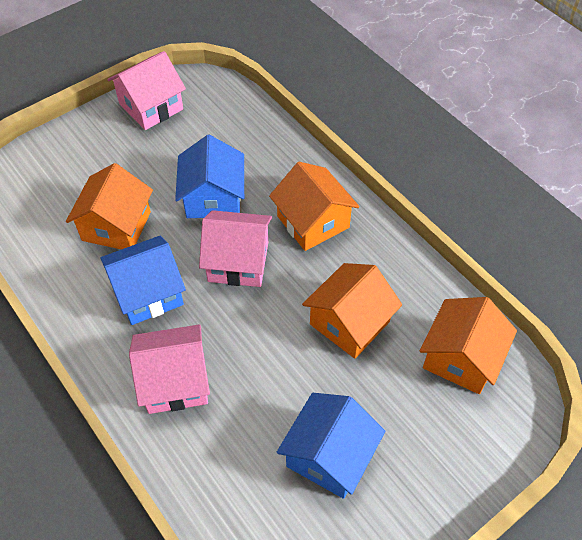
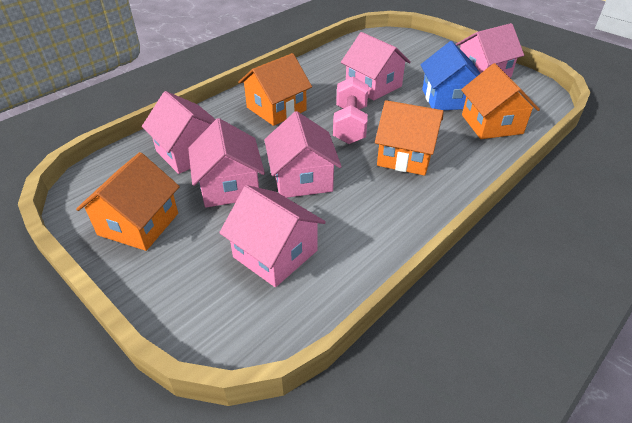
blue house: [100,236,186,325] [175,135,244,218] [277,393,385,499] = 3 -> [421,41,481,110] = 1
pink dumbbell: none = 0 -> [333,76,368,144] = 1
pink house: [107,51,186,130] [129,324,210,414] [199,210,272,287] = 3 -> [142,91,216,174] [188,118,265,208] [219,185,326,287] [264,111,342,198] [341,32,411,101] [455,23,524,78] = 6

